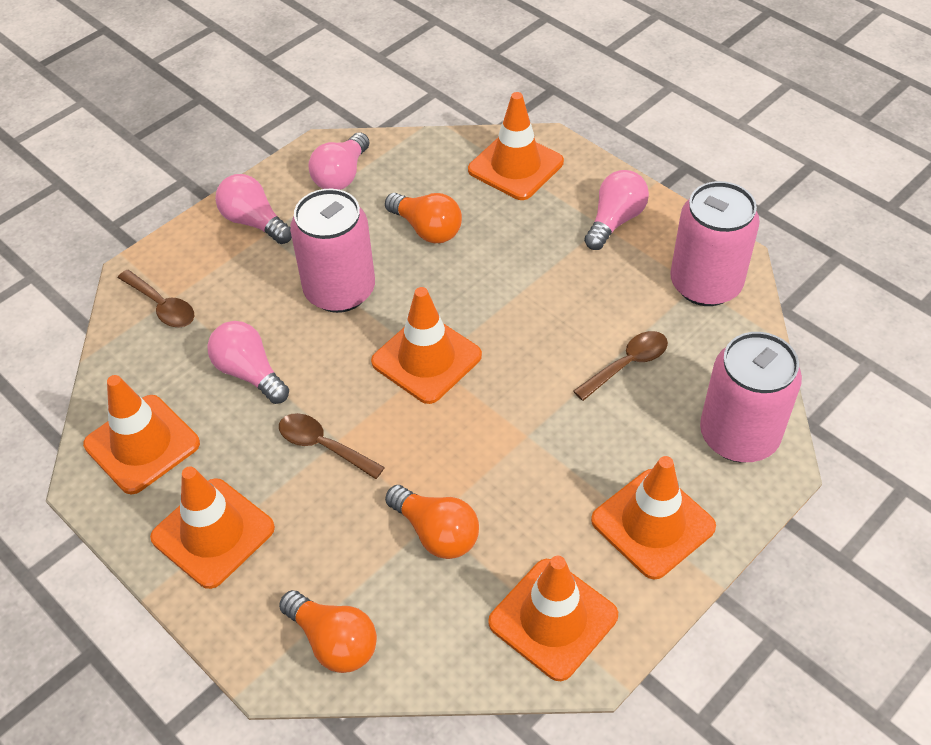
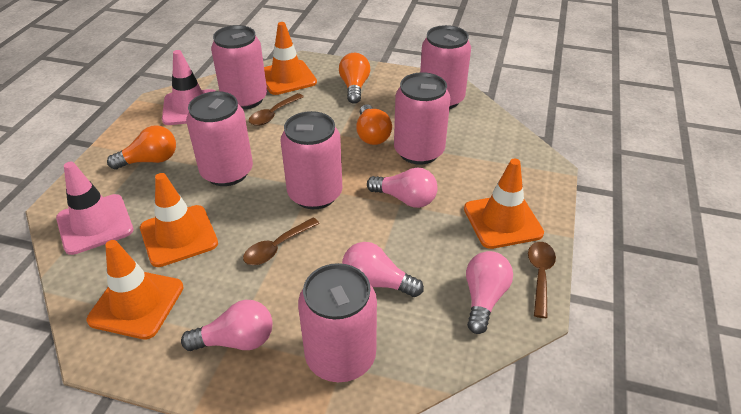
orange traffic cone: [83,375,200,494] [150,467,275,589] [371,287,482,404] [468,92,564,200] [488,556,618,681] [591,456,716,579] = 6 -> [87,240,184,339] [140,173,218,267] [264,22,317,95] [464,159,544,249] = 4
pink can: [290,189,375,313] [670,181,760,306] [700,332,802,462] = 3 -> [186,91,253,186] [211,25,267,110] [281,111,342,209] [298,263,377,382] [394,72,450,165] [420,25,471,109] = 6
pink traffic cone: none = 0 -> [56,162,134,255] [162,50,215,125] = 2

